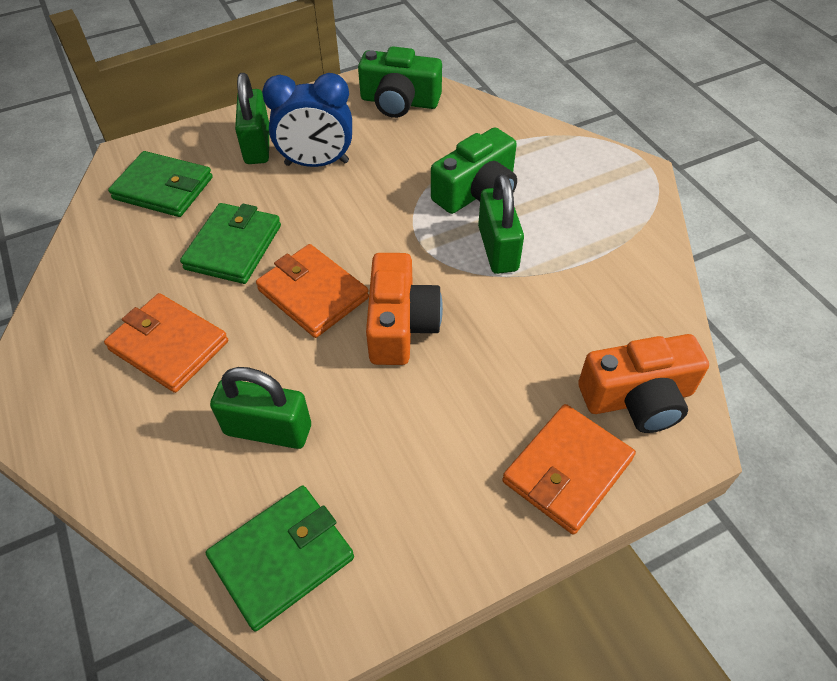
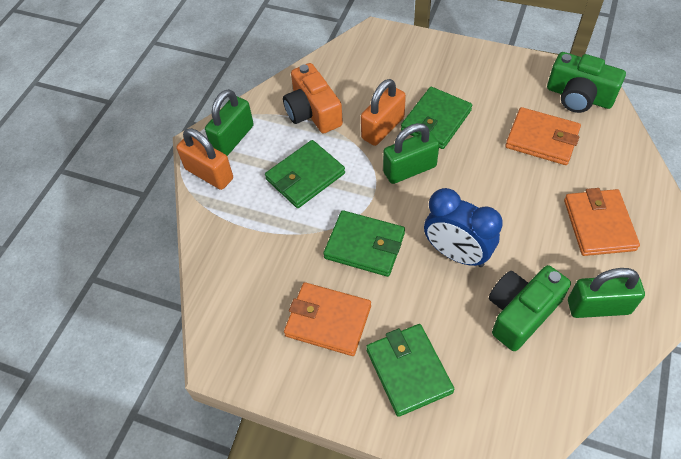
green wallet: [108,151,213,217] [180,203,281,284] [206,486,354,631] = 3 -> [265,140,345,208] [323,210,405,277] [366,324,454,417] [401,87,472,149] = 4
orange camera: [366,253,443,365] [578,334,709,433] = 2 -> [283,63,343,133] = 1
orange padlock: none = 0 -> [176,128,233,190] [361,79,406,146] = 2

